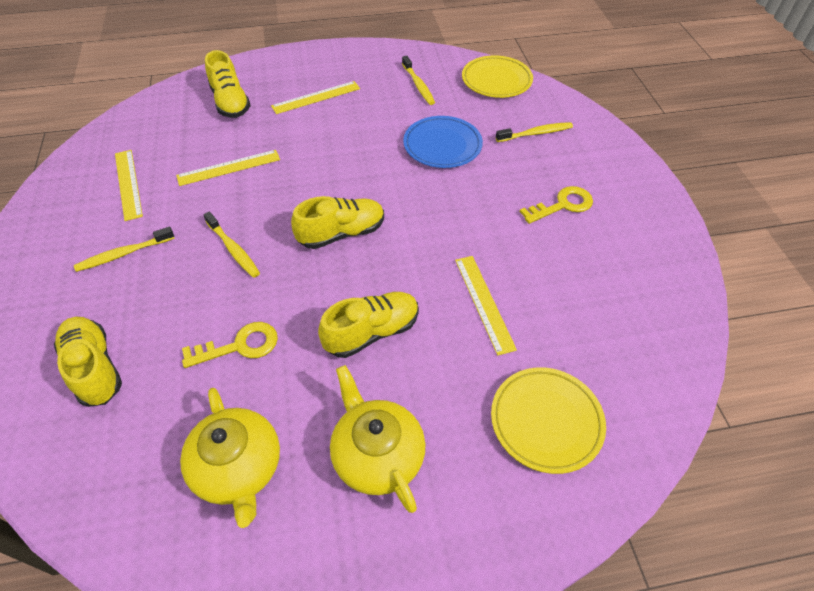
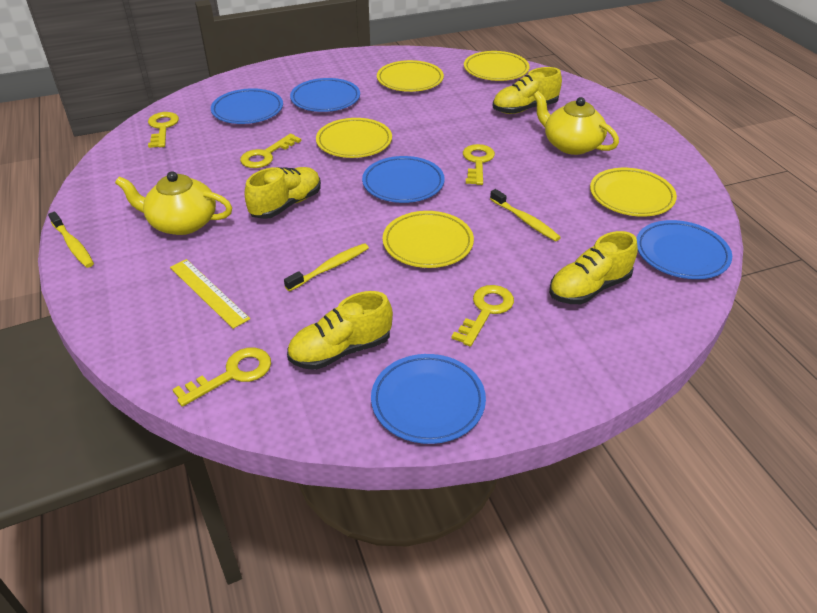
blue plate: [403,116,483,168] = 1 -> [211,88,283,124] [290,78,360,112] [362,156,445,203] [371,354,486,444] [636,220,732,279] = 5
yellow key: [182,322,278,368] [520,186,593,224] = 2 -> [148,112,179,148] [172,347,271,407] [240,134,301,168] [452,285,514,347] [463,144,495,185] = 5
yellow plate: [462,55,533,98] [491,367,606,474] = 2 -> [316,118,392,158] [377,60,444,92] [383,211,474,268] [464,51,530,81] [590,168,677,217] = 5
yellow ruler: [115,150,143,221] [176,150,280,186] [271,81,360,114] [455,256,517,355] = 4 -> [170,259,250,329] = 1
yellow toothbrush: [74,227,175,272] [204,212,260,278] [402,56,435,105] [496,122,573,142] = 4 -> [48,212,94,268] [284,243,369,291] [490,189,561,241] = 3

